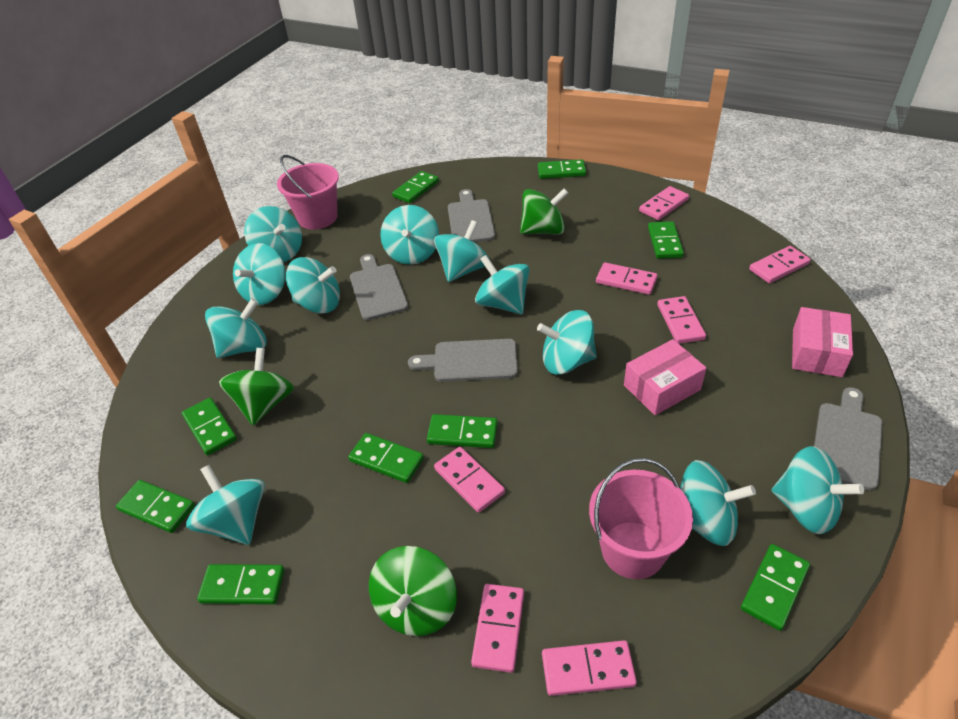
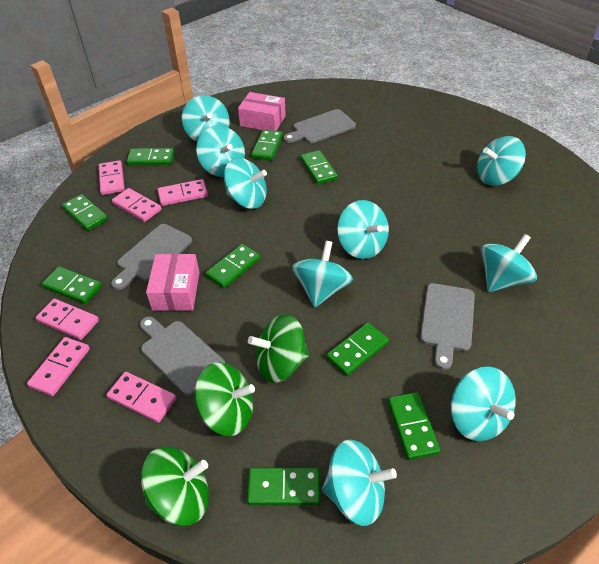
pink bucket: [277,155,339,229] [589,458,693,579] = 2 -> none = 0
pink domino: [434,447,505,513] [471,584,524,673] [542,640,637,696] [596,262,658,295] [639,186,689,220] [657,296,706,344] [749,246,811,283] = 7 -> [27,337,90,396] [36,299,99,340] [99,160,125,195] [106,372,177,423] [112,188,162,222] [158,179,208,206] = 6
turquoise spinning top: [186,465,265,545] [205,298,267,358] [233,243,286,305] [244,206,302,262] [286,257,340,314] [380,205,439,265] [434,220,490,282] [475,255,529,314] [537,310,597,375] [680,460,756,546] [772,446,864,534] = 11 -> [182,95,230,142] [196,126,245,177] [224,158,267,209] [292,241,353,307] [322,439,397,526] [337,200,389,259] [451,367,516,441] [477,136,526,186] [481,234,537,292] = 9

